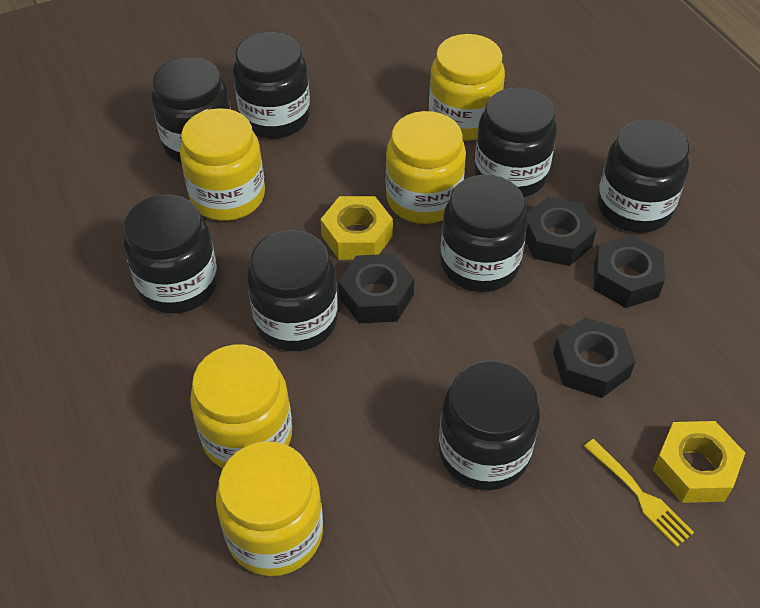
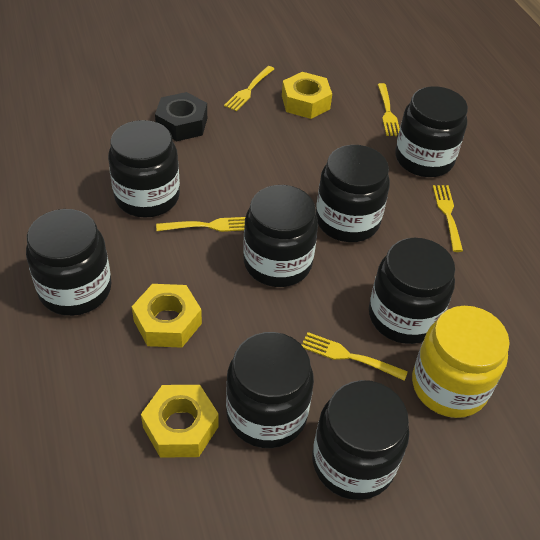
black nut: [338,254,414,323] [525,197,597,266] [553,317,636,398] [593,235,665,308] = 4 -> [155,92,207,141] = 1
yellow fork: [584,439,694,547] = 1 -> [156,217,245,232] [224,66,274,111] [302,332,408,381] [377,83,400,136] [433,185,463,252] = 5
yellow jar: [180,108,265,221] [190,344,292,468] [216,441,323,576] [386,111,466,224] [429,34,505,141] = 5 -> [412,306,510,418] = 1
yellow nut: [321,196,393,260] [653,421,745,503] = 2 -> [132,284,202,348] [141,385,219,458] [282,72,332,119] = 3

